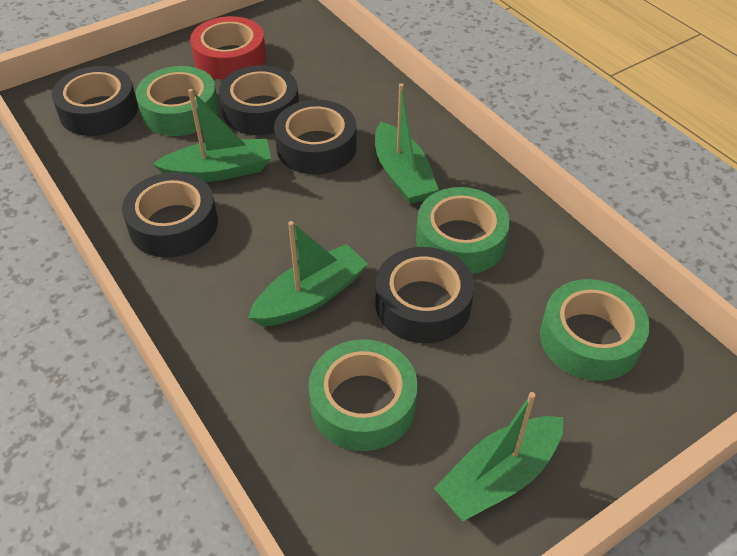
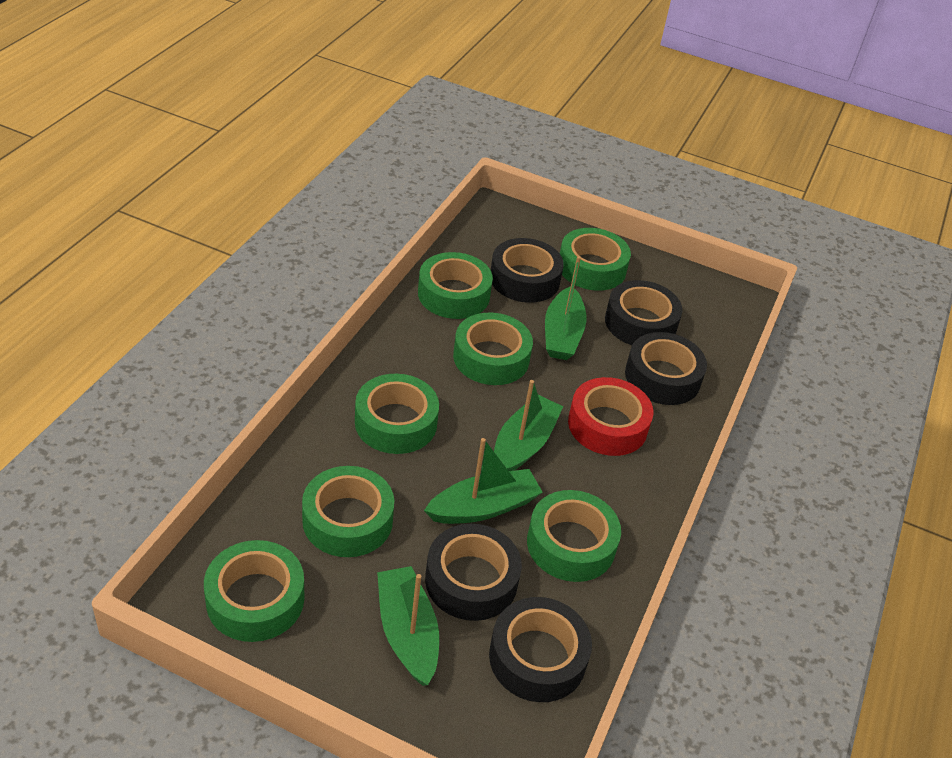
green tape: [136,66,219,136] [309,339,417,451] [416,187,510,274] [540,279,650,381] = 4 -> [204,540,304,642] [302,466,394,557] [355,374,439,454] [418,252,493,319] [453,313,533,385] [527,490,621,582] [560,228,631,291] = 7

